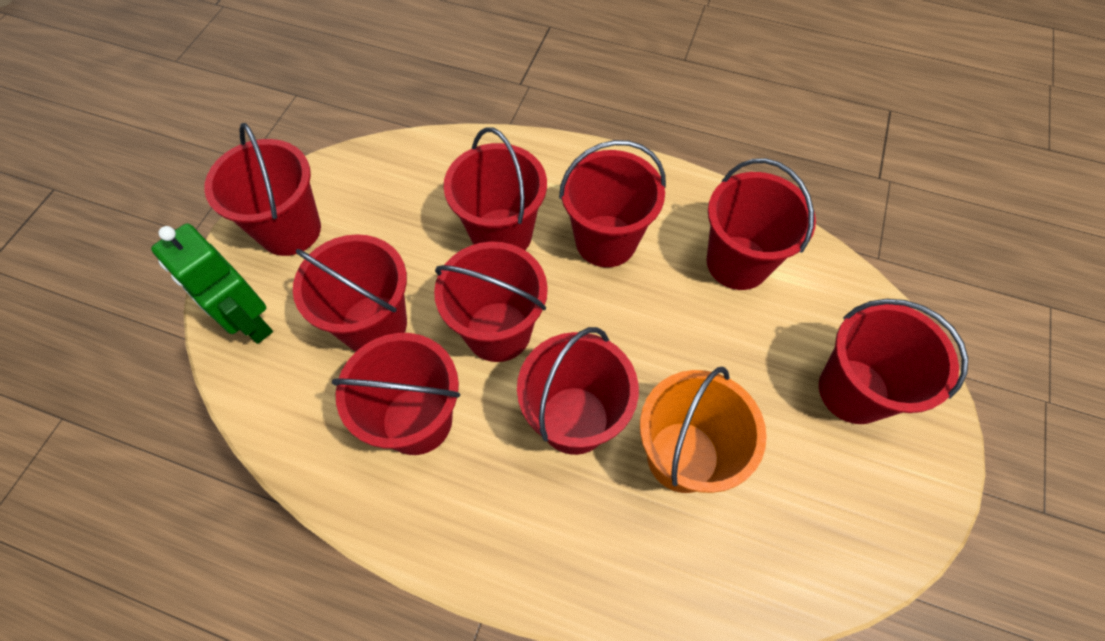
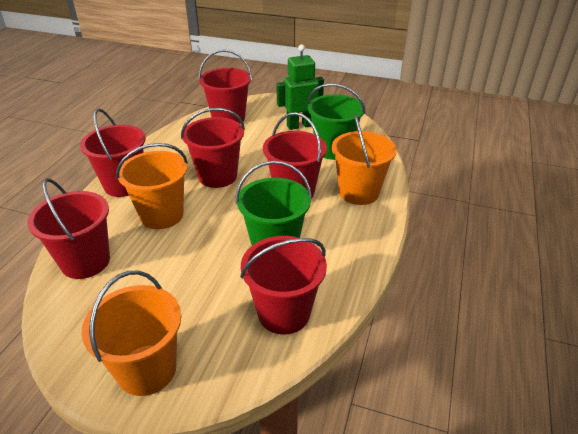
green bucket: none = 0 -> [235,161,312,245] [308,83,366,160] = 2
orange bucket: [640,367,767,493] = 1 -> [81,271,181,396] [116,143,188,229] [332,114,397,205] = 3
red bucket: [204,123,321,256] [293,234,407,351] [332,333,460,455] [434,242,548,362] [443,127,547,250] [517,327,639,455] [559,140,666,267] [707,158,816,290] [819,299,968,424] = 9 -> [27,178,110,279] [80,108,146,197] [181,108,245,188] [199,49,252,124] [240,236,327,335] [263,112,327,199] = 6

